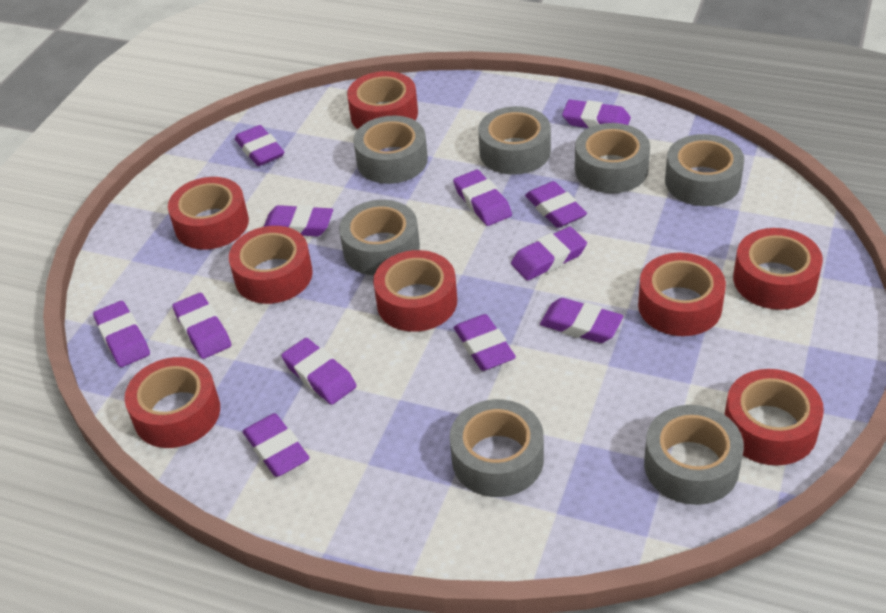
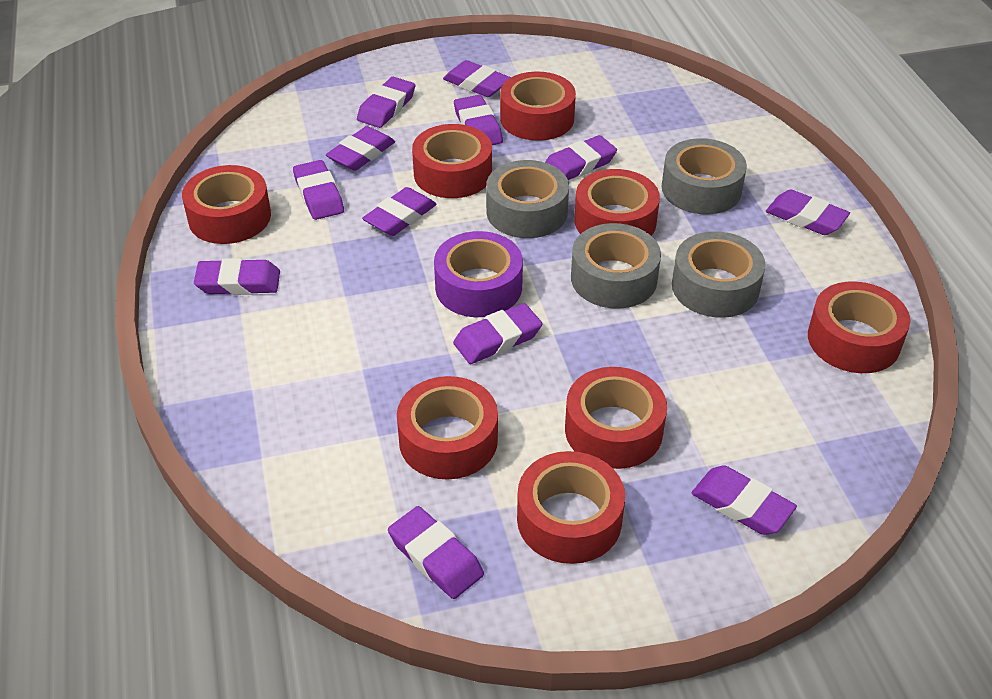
grey tape: [339,200,420,276] [353,115,428,184] [450,399,544,497] [478,106,551,175] [575,123,650,193] [644,405,744,505] [665,134,744,206] = 7 -> [486,160,569,238] [571,223,661,309] [661,138,747,214] [672,231,765,318] = 4
purple tape: none = 0 -> [434,231,523,317] = 1

